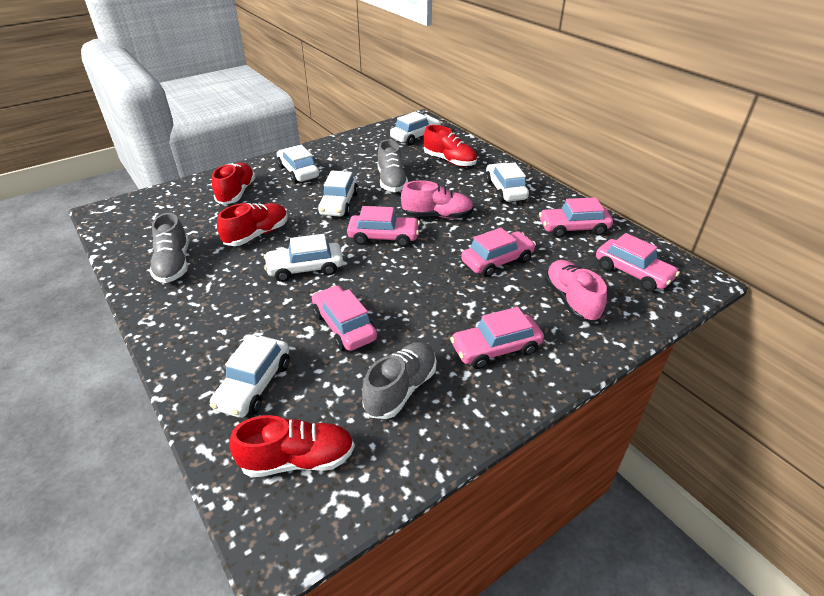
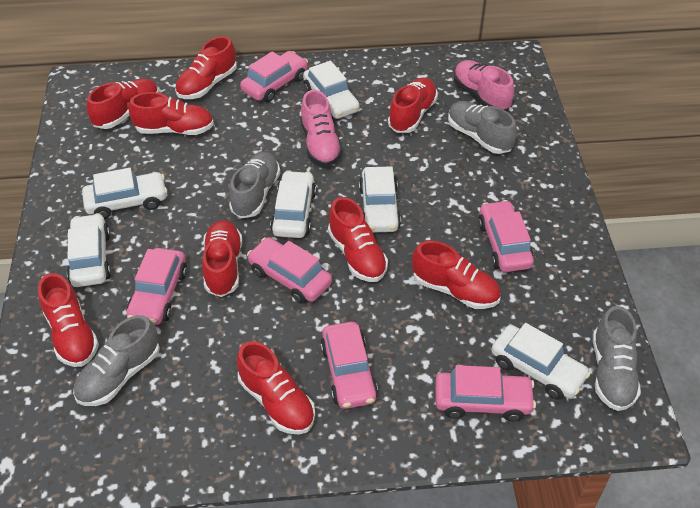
grey shoe: [149,213,189,283] [362,342,437,419] [377,140,408,192] = 3 -> [73,315,160,406] [229,152,280,218] [448,101,517,154] [593,306,641,411] = 4
red shoe: [212,163,256,205] [217,203,288,246] [229,415,354,478] [424,125,477,167] = 4 -> [38,273,99,367] [87,78,159,129] [129,92,214,135] [175,36,237,99] [202,220,242,297] [237,341,315,435] [328,197,388,282] [388,77,438,133] [412,241,501,309] = 9

